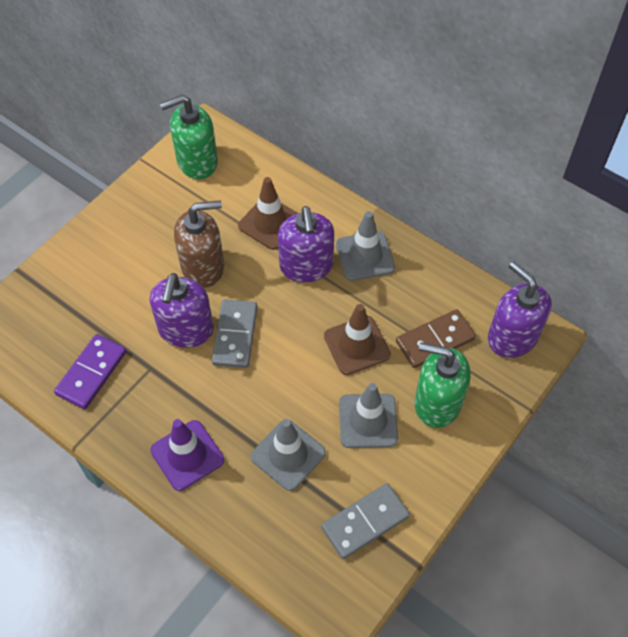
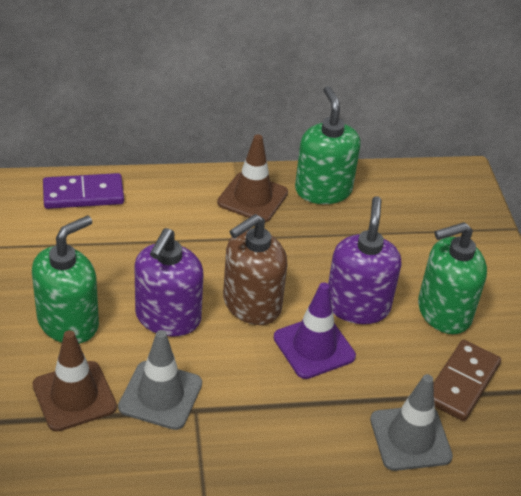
green soap dispenser: [160,95,218,179] [414,342,471,428] = 2 -> [32,215,99,344] [295,86,361,204] [418,222,487,334] = 3
grey domino: [212,300,258,368] [321,483,410,559] = 2 -> none = 0
grey traffic cone: [251,419,326,491] [336,211,395,281] [339,383,398,448] = 3 -> [118,330,202,430] [370,374,453,471] = 2
purple soap dispenser: [150,273,214,348] [278,206,334,282] [488,261,552,358] = 3 -> [135,228,203,337] [328,196,401,324] = 2

